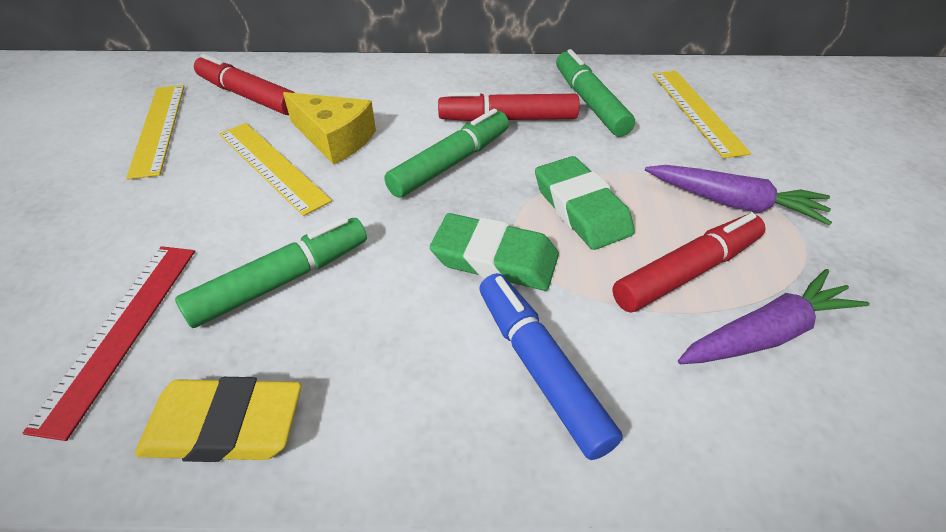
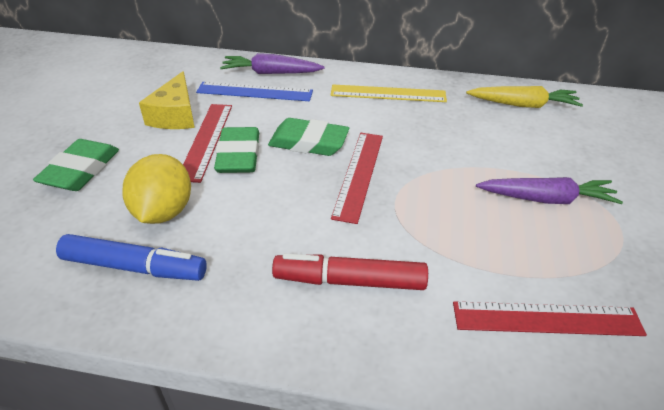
blue ruler: none = 0 -> [196,82,313,101] = 1
green eraser: [430,213,559,291] [535,156,635,250] = 2 -> [33,139,119,191] [214,127,259,173] [268,118,349,156] = 3
green marker: [175,217,367,328] [384,109,509,198] [556,49,635,137] = 3 -> none = 0
red marker: [194,54,295,115] [438,92,580,121] [612,213,766,312] = 3 -> [272,254,428,290] = 1
red ruler: [23,246,195,441] = 1 -> [183,104,232,183] [331,133,383,224] [453,301,647,336] = 3
yellow carrot: none = 0 -> [466,86,583,108] = 1
yellow eraser: [135,377,301,462] = 1 -> none = 0
yellow lemon: none = 0 -> [123,154,191,224] = 1
yellow ruler: [126,85,184,179] [219,123,332,216] [653,71,751,158] = 3 -> [331,84,447,102] = 1

